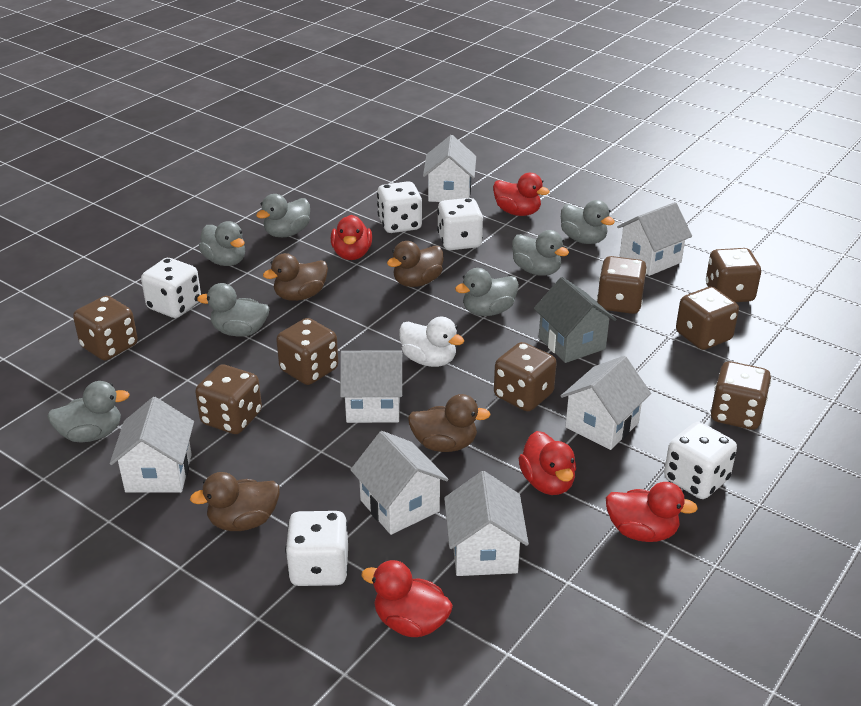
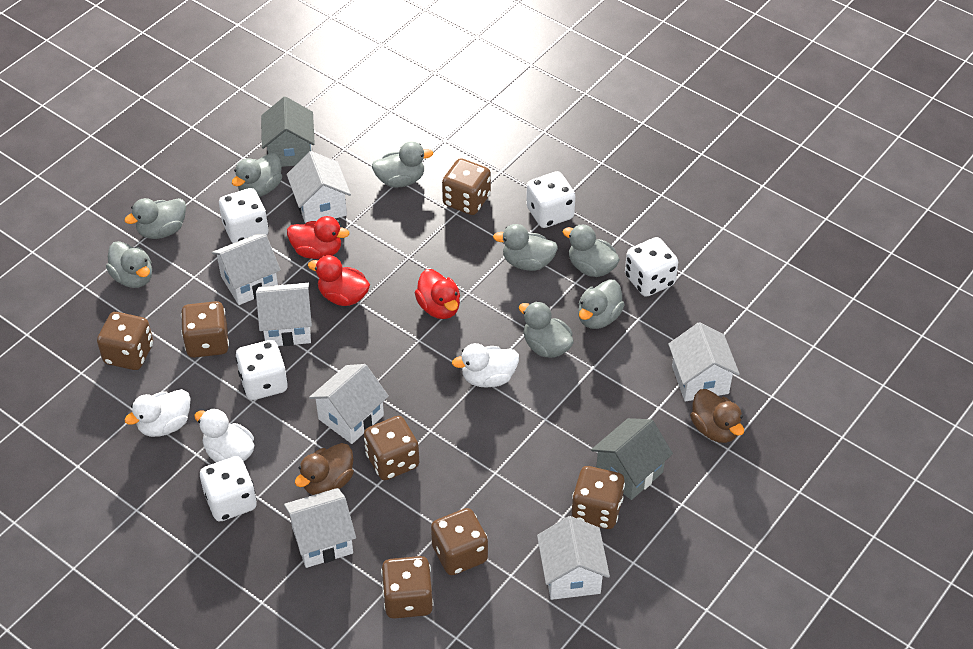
brown dice: [73,296,138,360] [195,365,262,434] [276,318,338,385] [494,342,557,411] [597,256,647,314] [676,287,739,350] [706,248,761,302] [711,361,771,430] = 8 -> [97,312,153,370] [181,301,229,358] [364,416,419,480] [381,556,433,619] [431,508,488,575] [442,158,491,215] [572,466,625,529] = 7
brown duck: [190,472,280,531] [263,253,328,301] [387,241,444,287] [408,394,491,452] = 4 -> [295,443,354,495] [690,389,744,443] = 2
grey duck: [47,381,130,443] [197,283,269,337] [199,221,245,266] [256,194,310,237] [455,268,519,316] [512,230,569,276] [561,200,615,244] = 7 -> [106,241,152,288] [124,198,186,239] [232,153,282,197] [372,141,433,187] [493,224,558,271] [519,301,574,358] [563,224,620,277] [578,279,625,329] = 8
grey house: [534,277,617,363] = 1 -> [261,97,315,167] [591,418,673,500] = 2
red duck: [331,215,372,260] [361,560,453,637] [493,173,550,216] [519,431,576,495] [606,482,698,542] = 5 -> [287,216,349,259] [308,255,370,306] [415,269,460,319] = 3
white duck: [399,317,464,367] = 1 -> [125,389,191,437] [194,408,254,462] [452,343,519,388] = 3

